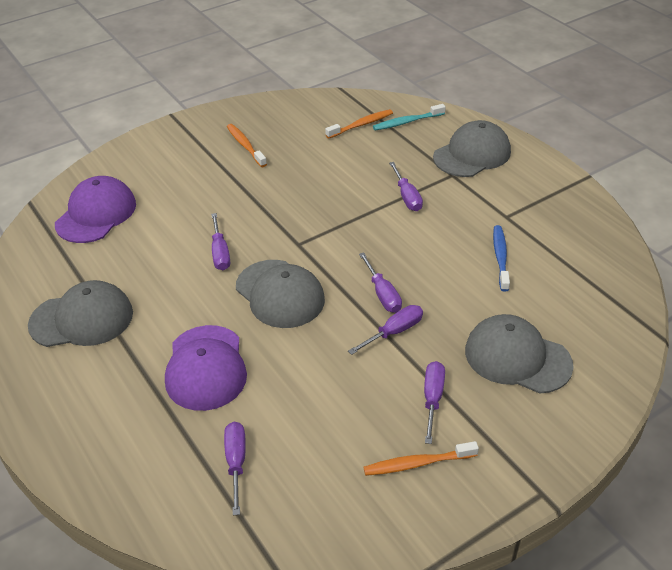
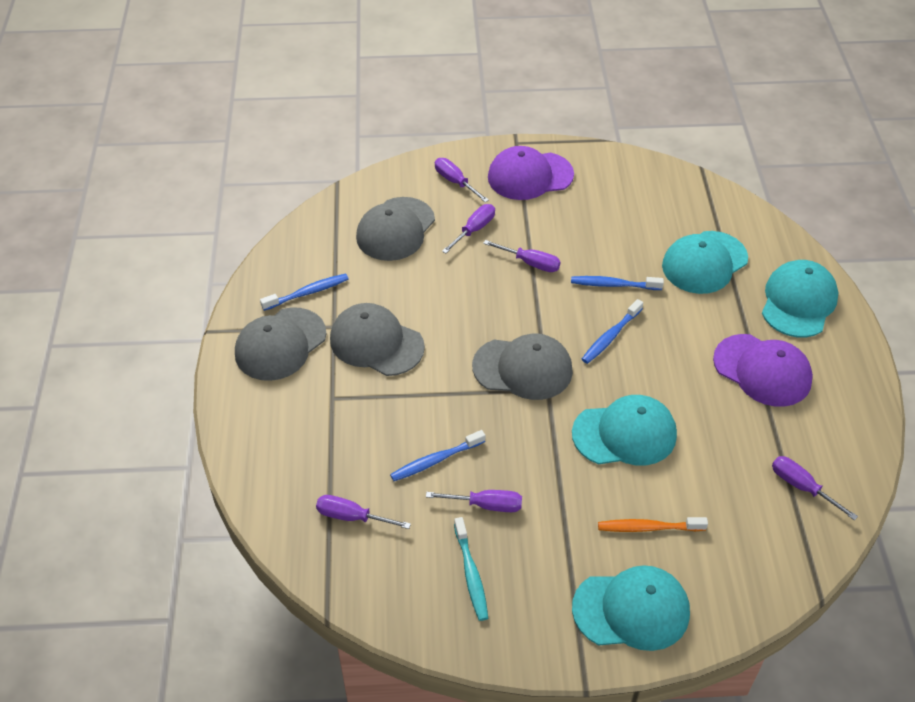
blue toothbrush: [493,225,510,292] = 1 -> [260,274,348,311] [390,430,485,481] [571,276,664,290] [582,299,643,364] = 4
orange toothbrush: [227,124,267,167] [325,109,393,139] [363,441,479,476] = 3 -> [598,517,708,532] = 1
turquoise cap: none = 0 -> [572,395,677,465] [572,565,690,651] [662,231,748,294] [762,260,838,337] = 4

